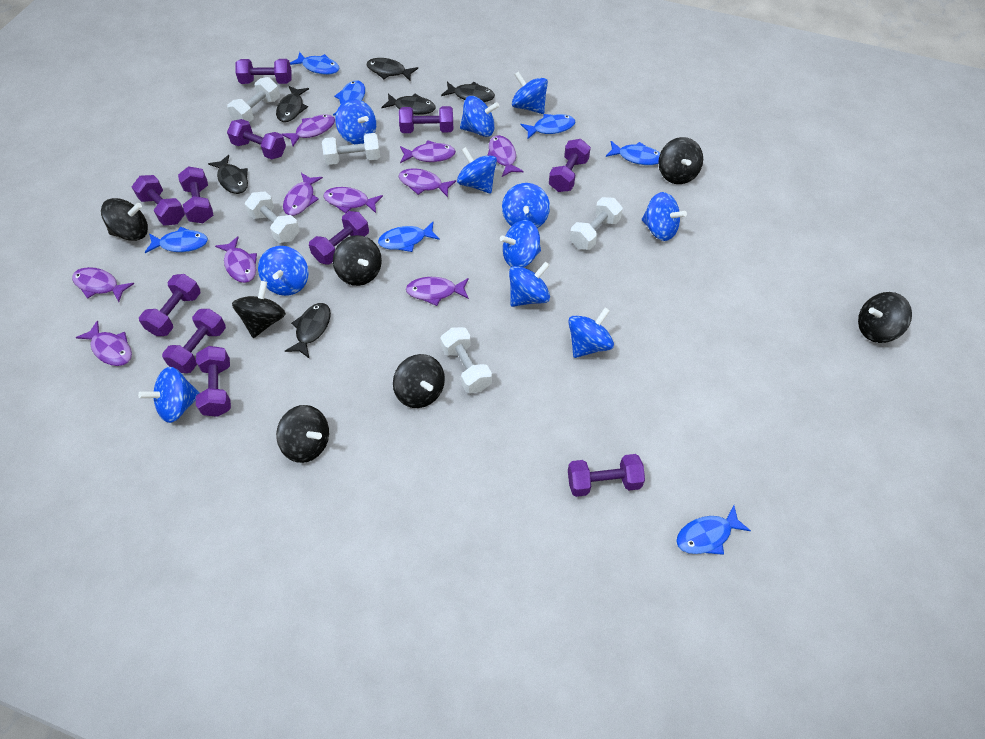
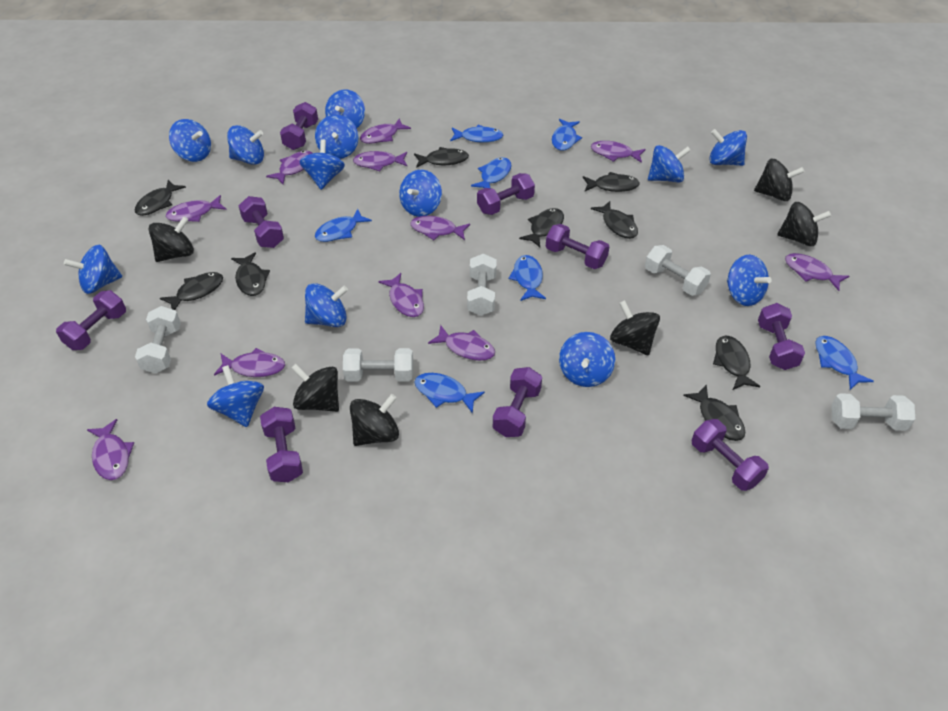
black fish: [208,155,248,194] [276,86,309,122] [285,303,331,359] [367,58,418,81] [381,94,436,115] [441,82,495,102] = 6 -> [135,180,186,216] [160,272,223,310] [231,252,270,296] [414,147,469,168] [519,208,564,247] [583,172,640,192] [591,201,638,239] [683,384,745,441] [713,336,760,390] = 9
black spinning top: [101,198,148,241] [232,281,286,338] [276,405,329,463] [333,235,382,286] [393,354,445,408] [658,137,703,184] [858,292,912,343] = 7 -> [148,217,194,262] [291,364,339,412] [350,394,399,446] [610,300,660,356] [754,159,805,201] [777,202,831,246] = 6
blue spinning top: [138,367,200,423] [258,246,309,296] [335,99,376,144] [457,147,497,194] [460,96,499,137] [500,220,541,268] [502,183,550,228] [509,262,550,307] [512,72,548,114] [568,307,614,358] [642,192,687,241] = 11 -> [64,245,122,294] [169,119,211,162] [207,365,264,427] [227,125,264,165] [300,139,345,190] [305,283,348,327] [315,115,358,159] [325,90,365,128] [399,170,442,217] [559,332,615,387] [648,145,691,183] [709,129,747,166] [727,255,772,306] = 13
purple dumbbell: [132,175,185,226] [139,274,200,336] [162,309,226,373] [178,166,213,223] [196,346,231,417] [227,119,286,160] [236,59,292,84] [309,211,369,265] [399,106,453,133] [549,139,591,192] [568,454,645,497] = 11 -> [56,290,126,350] [239,196,284,248] [260,407,303,482] [280,102,318,150] [477,173,535,215] [493,367,542,437] [546,224,610,269] [691,419,769,491] [758,303,805,370] = 9
purple fish: [72,267,134,302] [76,320,132,366] [215,236,257,283] [282,114,335,146] [283,173,323,216] [324,187,383,214] [399,168,456,197] [400,140,456,163] [406,277,469,306] [487,135,524,177] = 10 -> [87,419,134,480] [166,195,227,222] [214,348,285,377] [266,150,313,184] [353,151,407,171] [360,118,411,144] [378,273,424,317] [410,216,470,240] [428,325,495,361] [591,141,646,163] [785,253,849,291] = 11

